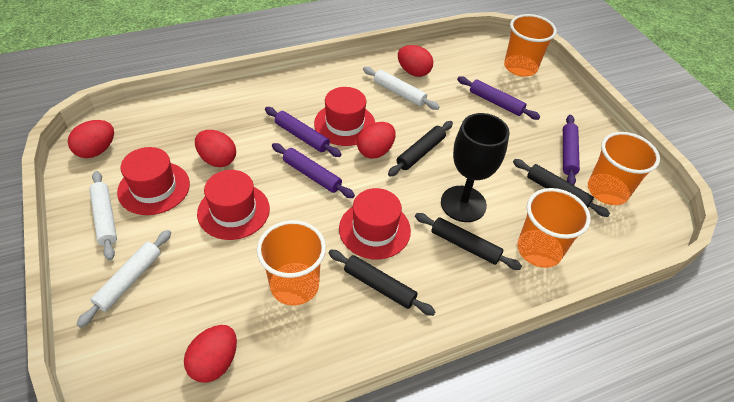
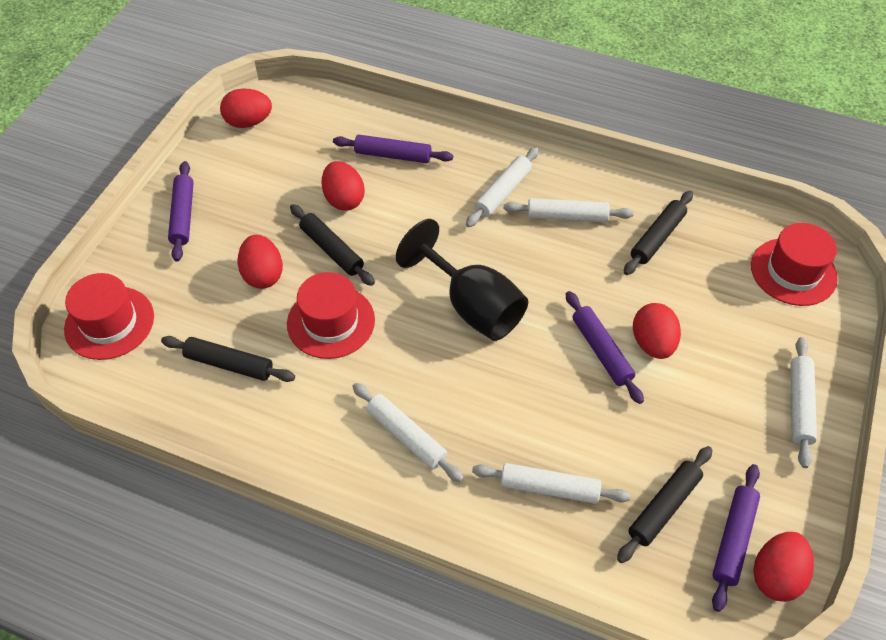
orange cup: [257,220,326,306] [504,14,557,77] [517,188,591,268] [588,132,660,205] = 4 -> none = 0
red hat: [117,147,190,215] [197,170,270,240] [314,87,375,146] [339,188,411,259] = 4 -> [64,273,154,360] [287,272,375,359] [751,223,838,306] = 3
white rolling pin: [76,230,171,328] [89,171,117,260] [363,67,440,110] = 3 -> [352,383,464,482] [466,147,539,227] [472,463,631,504] [504,198,634,222] [790,337,817,468] = 5

